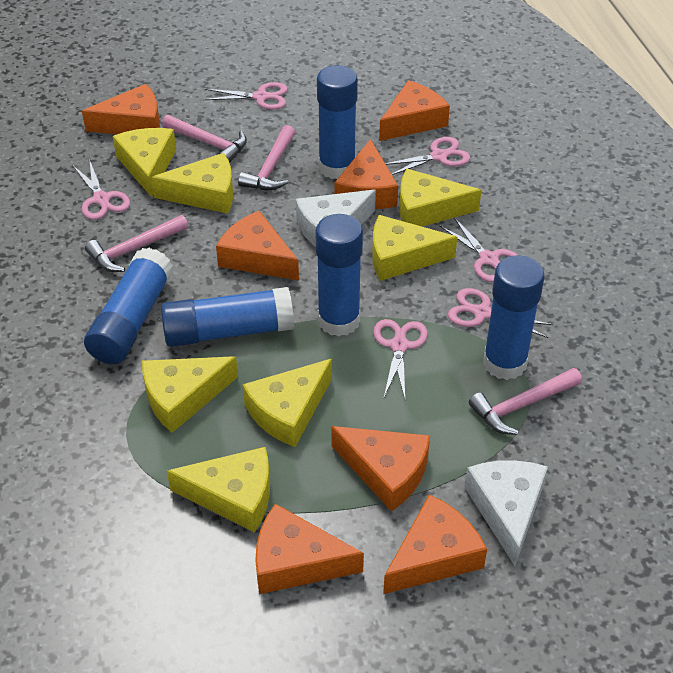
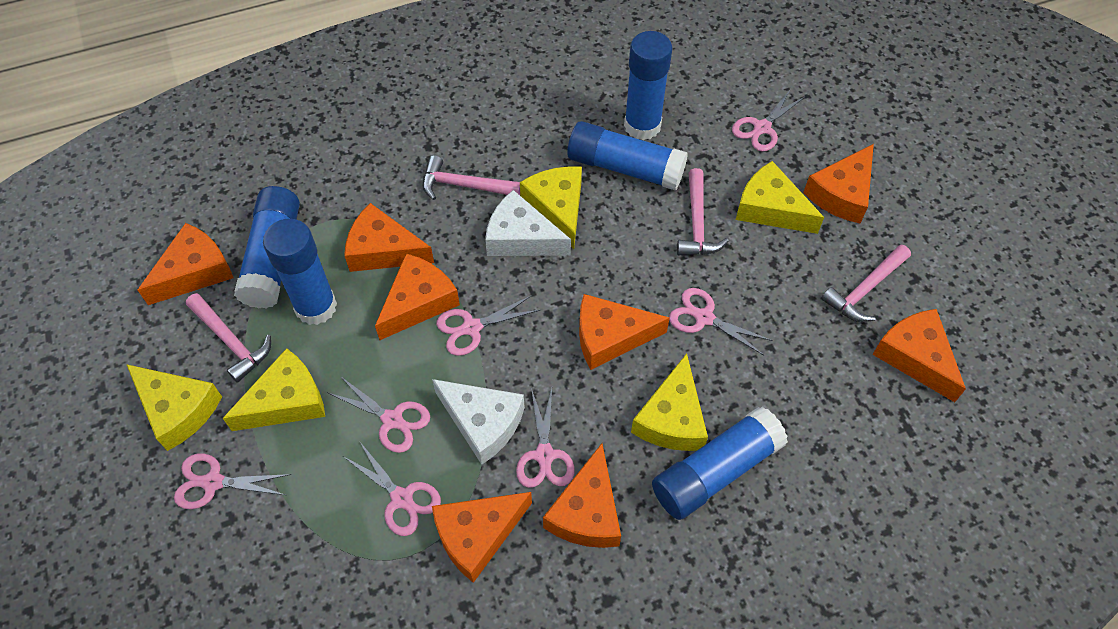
orange cheese: [82,84,160,134] [216,211,299,281] [255,504,364,594] [331,426,430,512] [334,139,398,209] [379,80,450,141] [383,494,487,594] = 7 -> [138,223,234,305] [344,203,434,272] [375,253,460,340] [432,492,532,583] [543,443,621,548] [579,294,670,370] [803,144,874,223] [872,309,966,402] = 8
pink scissors: [73,159,130,220] [203,82,288,110] [373,319,428,398] [385,137,470,175] [439,218,517,282] [448,288,553,338] = 6 -> [174,453,291,509] [328,376,430,453] [343,441,441,536] [436,295,540,356] [516,388,575,488] [669,288,773,356] [732,89,806,152] = 7
yellow cheese: [113,128,176,197] [142,356,238,433] [151,153,233,214] [167,447,270,533] [243,359,332,447] [372,215,457,281] [400,169,481,226] = 7 -> [126,364,222,451] [223,348,325,431] [520,166,582,249] [631,353,708,451] [736,161,824,234] = 5

